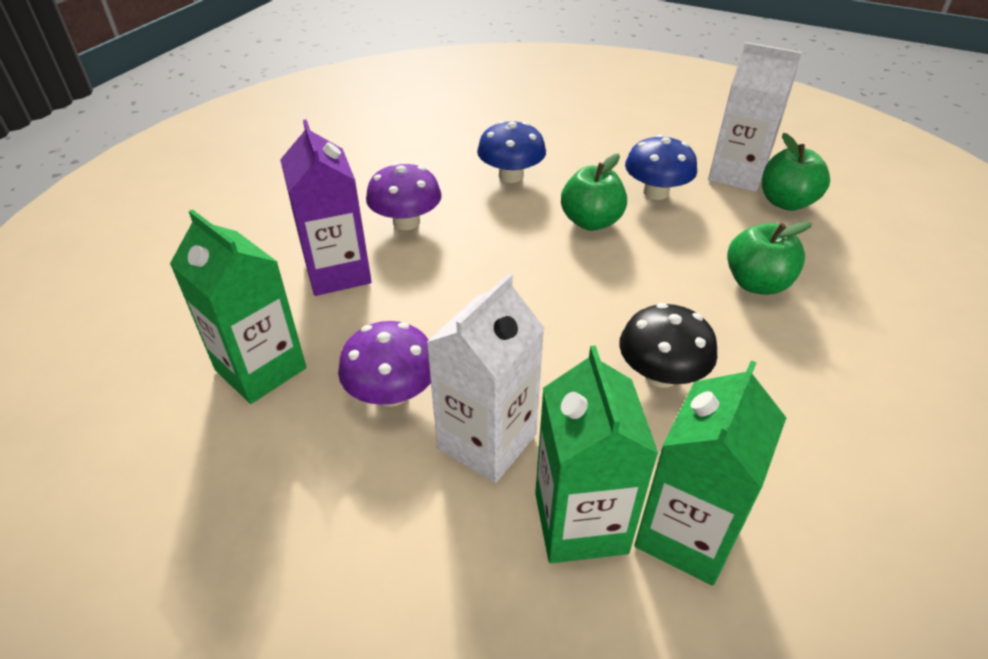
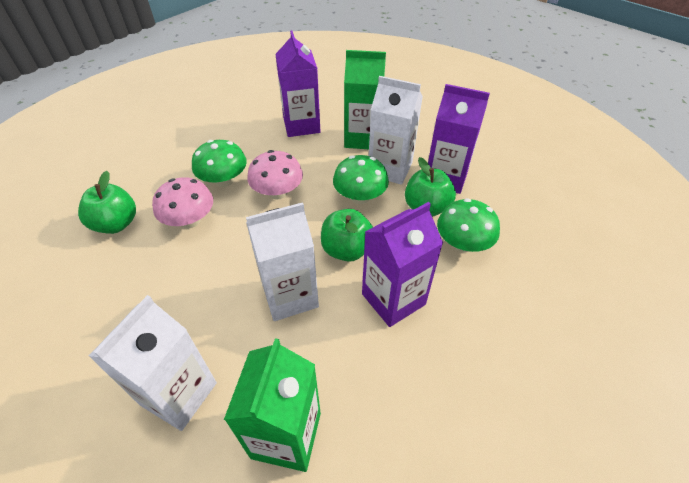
black mushroom: [619,303,717,388] = 1 -> none = 0
blue mushroom: [477,121,546,183] [625,134,697,200] = 2 -> none = 0
green carton: [170,209,306,404] [535,346,658,563] [634,360,786,586] = 3 -> [224,338,321,472] [344,50,386,149] = 2
green mushroom: none = 0 -> [192,140,247,187] [333,155,389,204] [437,198,500,252] = 3
pink mushroom: none = 0 -> [152,177,213,229] [247,150,303,200] = 2
purple carton: [280,119,372,296] = 1 -> [275,30,321,137] [362,202,443,327] [428,84,490,194] = 3
purple mushroom: [338,321,431,407] [366,162,442,230] = 2 -> none = 0
white carton: [426,273,544,483] [708,42,801,192] = 2 -> [89,295,217,431] [246,202,319,321] [369,76,423,185] = 3

